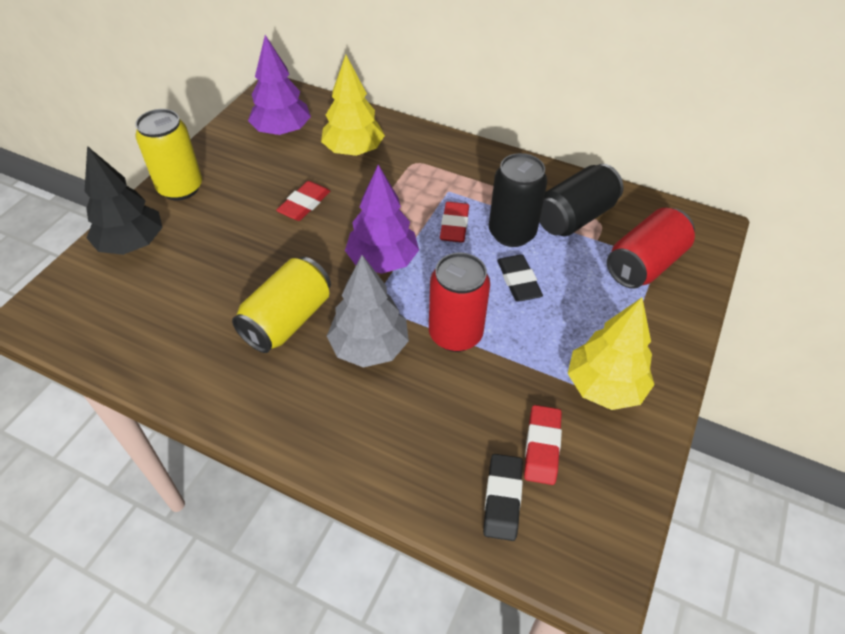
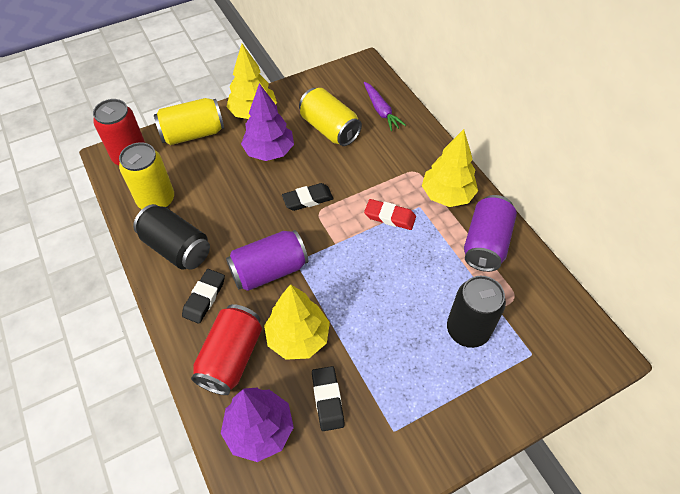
black eraser: [483,454,523,541] [497,255,543,301] = 2 -> [182,269,225,324] [282,183,333,211] [312,366,345,431] = 3
black tree: [84,146,163,255] = 1 -> none = 0
grey tree: [327,255,409,368] = 1 -> none = 0
purple can: none = 0 -> [226,230,308,291] [464,195,517,272] = 2
purple carrot: none = 0 -> [364,82,406,131] = 1
red eraser: [276,181,330,221] [440,202,469,243] [524,405,562,485] = 3 -> [364,199,416,230] = 1
yellow can: [135,109,202,200] [232,257,331,353] = 2 -> [119,142,174,209] [154,98,224,145] [299,88,362,146] = 3
yellow tree: [321,55,385,156] [568,298,655,410] = 2 -> [227,44,277,119] [264,284,330,360] [422,129,478,207] = 3

